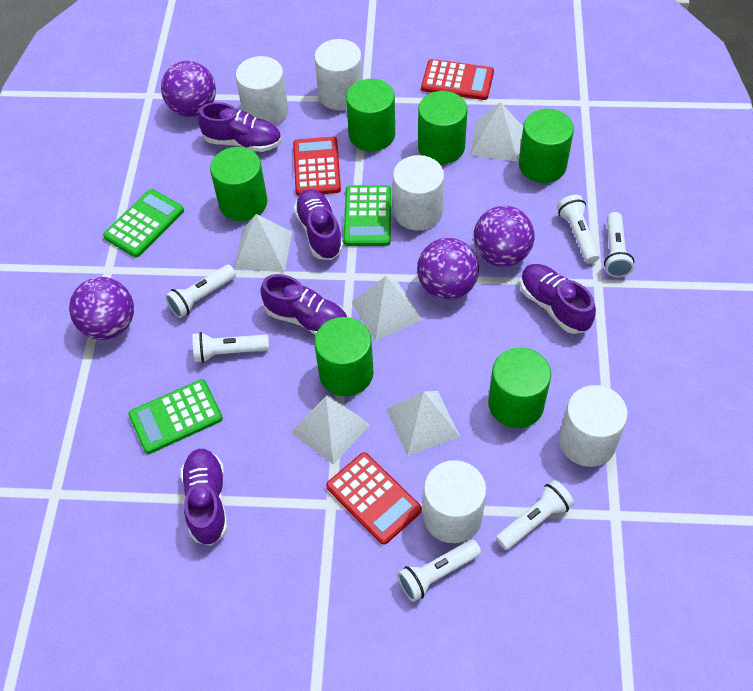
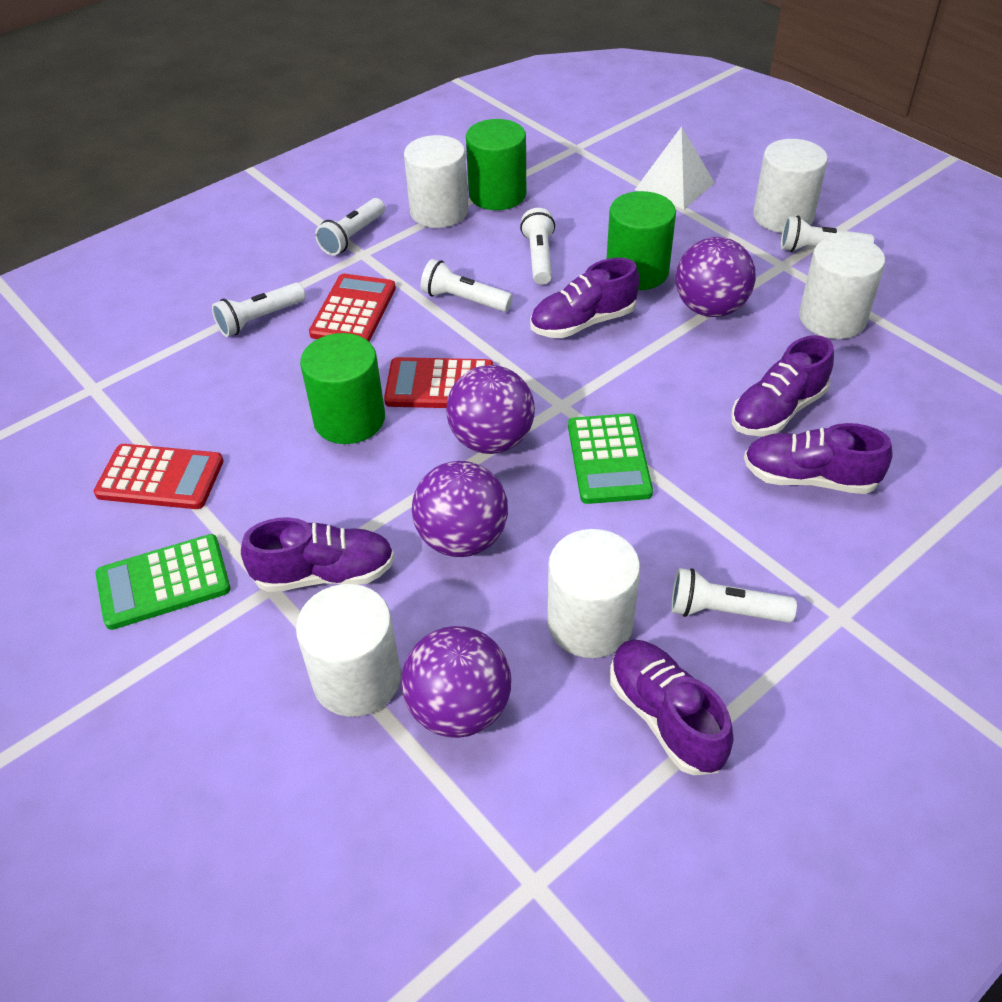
green calculator: [103,189,184,257] [128,379,223,454] [343,185,391,246] = 3 -> [96,534,231,630] [568,413,653,504] = 2
green cylinder: [210,147,267,221] [314,317,374,396] [346,79,395,152] [418,91,467,164] [488,348,551,428] [519,109,574,183] = 6 -> [300,333,385,444] [466,119,526,210] [607,191,676,290] = 3
white pyramid: [234,214,292,272] [291,394,370,465] [352,276,422,341] [386,391,460,456] [470,102,523,162] = 5 -> [635,126,715,209] = 1

